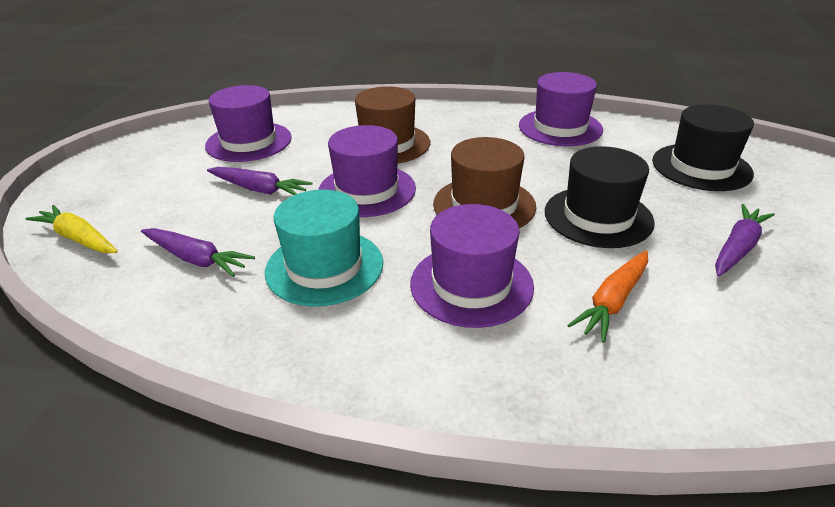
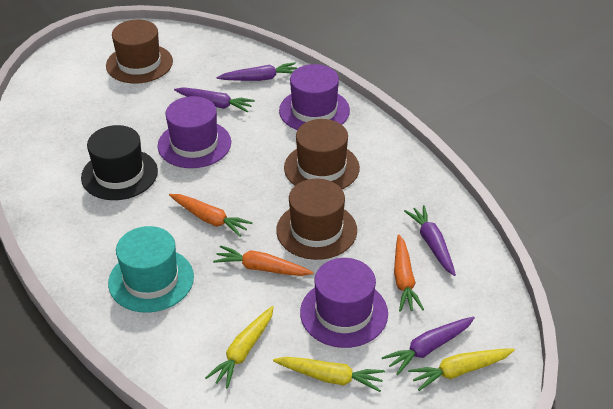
black hat: [545,146,655,248] [652,104,754,191] = 2 -> [81,125,158,200] = 1
brown hat: [355,86,430,164] [433,137,536,228] = 2 -> [106,20,173,83] [276,179,357,260] [284,119,360,189] = 3
orange carrot: [568,250,648,343] = 1 -> [169,194,253,237] [213,245,314,276] [394,234,424,312] = 3
purple carrot: [141,228,255,277] [207,167,312,195] [715,204,775,276] = 3 -> [174,87,255,112] [217,62,297,81] [382,316,475,375] [404,205,456,276] = 4
purple hat: [205,85,292,162] [318,125,416,217] [410,204,534,328] [519,72,603,146] = 4 -> [158,96,231,168] [279,64,350,130] [300,258,388,348] = 3
yellow carrot: [26,205,118,253] = 1 -> [205,306,274,388] [273,357,385,392] [408,348,515,391] = 3

